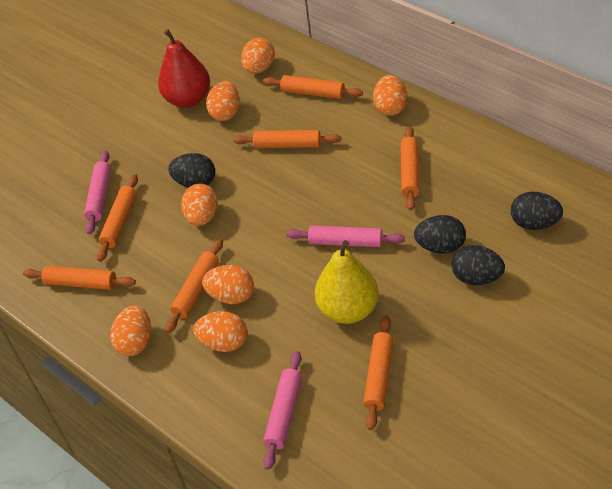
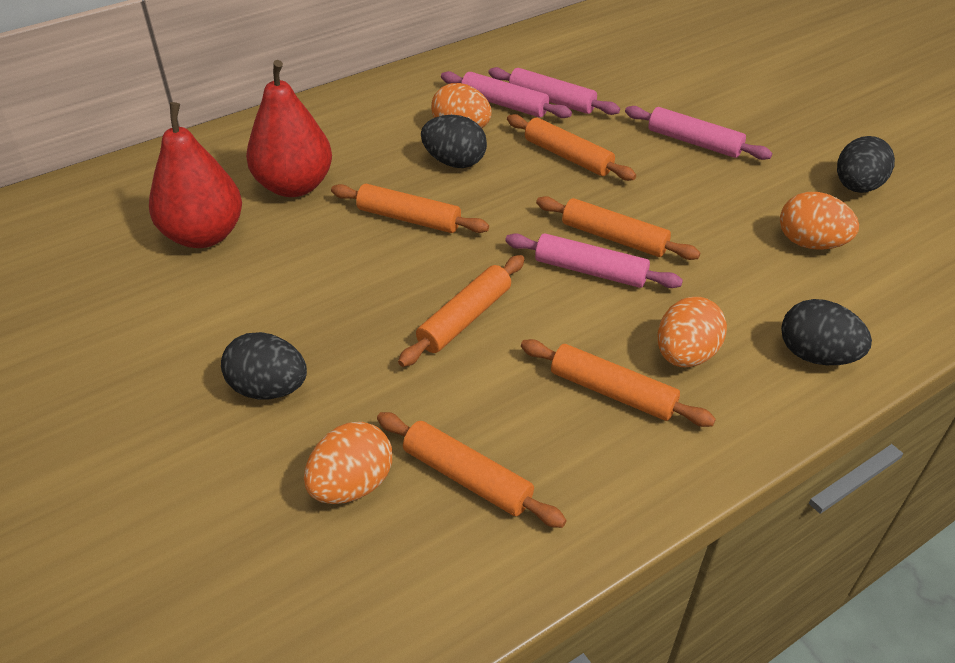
orange egg: [110,305,151,356] [181,184,218,226] [193,311,247,352] [202,265,254,304] [206,81,240,121] [241,38,275,74] [373,75,407,116] = 7 -> [304,422,392,504] [431,83,492,128] [657,297,727,367] [780,192,859,250] = 4
orange rolling pin: [23,266,136,290] [97,174,138,262] [165,239,223,333] [233,130,341,148] [263,75,363,99] [363,316,394,430] [401,126,420,210] = 7 -> [331,184,489,233] [377,412,567,528] [398,255,525,367] [507,114,636,181] [521,339,716,427] [536,196,701,260] = 6
pink rolling pin: [84,150,111,234] [263,351,302,470] [287,225,405,247] = 3 -> [441,71,572,118] [488,67,620,115] [505,233,683,288] [625,106,772,160] = 4
red pear: [158,29,210,108] = 1 -> [149,102,242,248] [246,60,332,197] = 2
yellow pear: [315,240,379,324] = 1 -> none = 0

